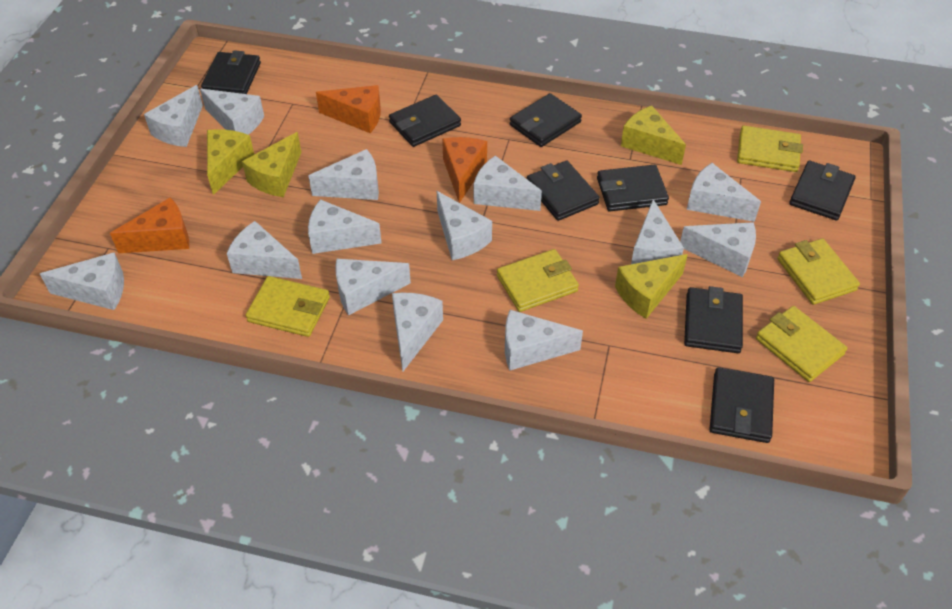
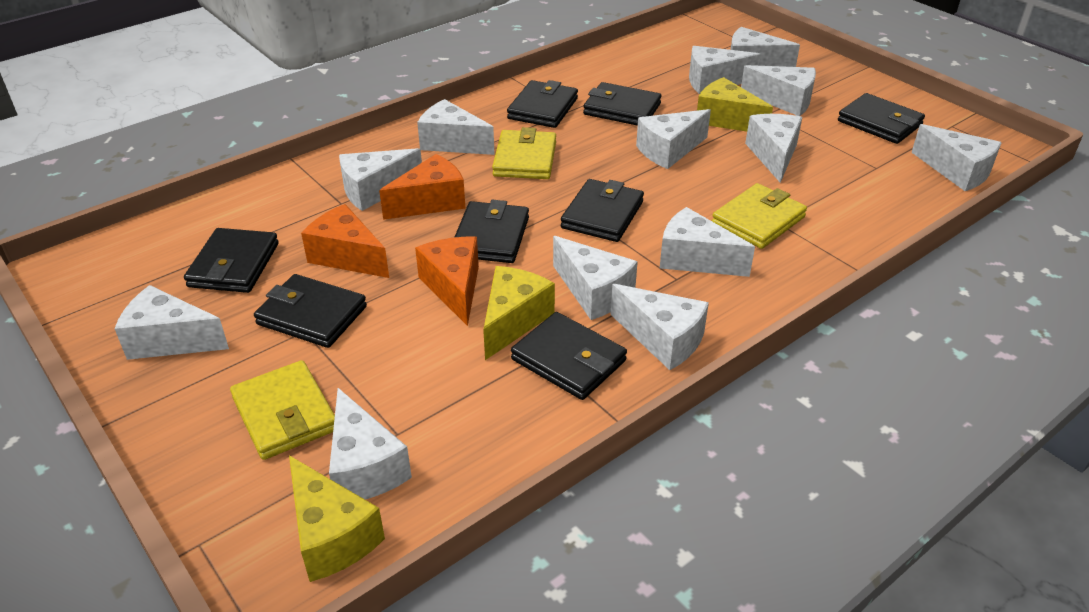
white cheese: [40,252,124,310] [144,85,203,147] [200,89,264,135] [227,221,302,279] [308,199,382,254] [309,149,379,200] [335,259,411,316] [392,293,443,372] [437,191,492,260] [474,156,542,211] [505,310,583,371] [631,199,684,264] [680,222,756,277] [687,163,761,222] = 14 -> [115,285,229,360] [329,388,412,499] [339,148,422,211] [417,99,495,155] [553,236,638,320] [610,284,709,370] [636,109,711,169] [660,207,755,277] [689,46,761,94] [730,27,800,67] [741,65,816,116] [745,114,802,183] [911,124,1002,191] = 13
yellow cheese: [207,129,254,195] [242,132,301,197] [615,254,688,319] [621,106,686,165] = 4 -> [289,455,385,582] [483,266,555,360] [697,77,773,132] = 3
yellow wallet: [246,276,330,337] [497,249,579,312] [737,126,803,172] [756,306,847,382] [777,238,860,305] = 5 -> [230,360,335,460] [492,127,556,179] [712,183,807,249] = 3

